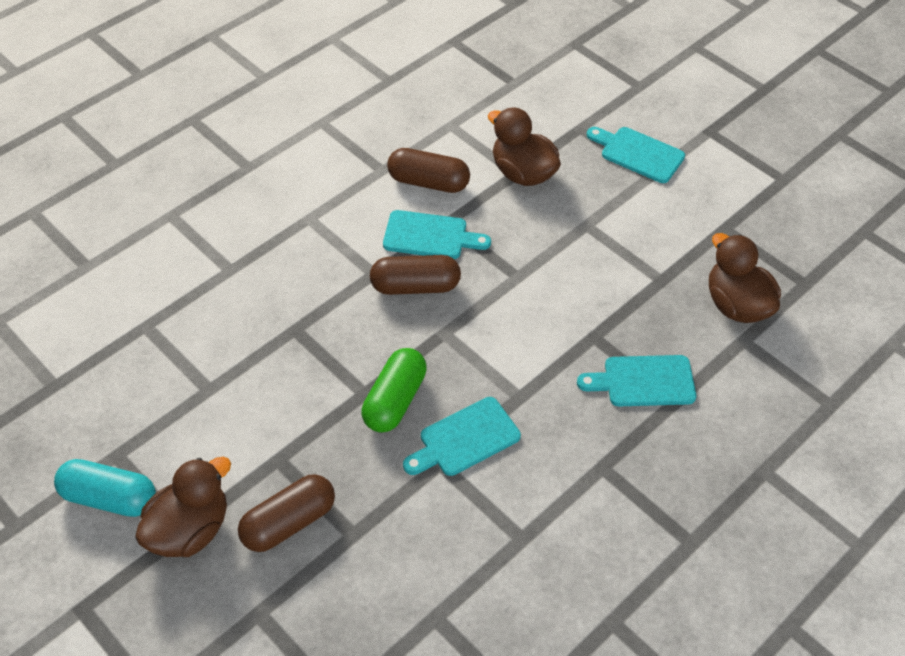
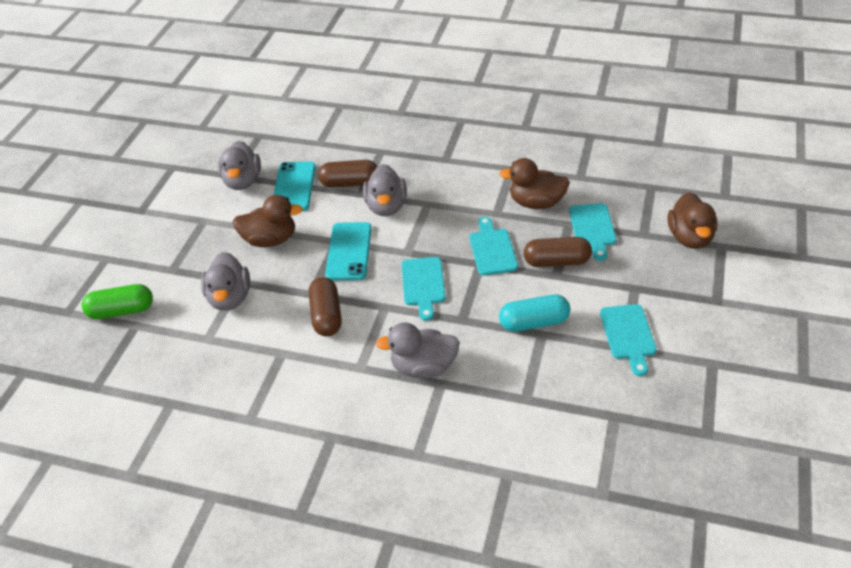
grey duck: none = 0 -> [201,252,250,311] [218,141,261,190] [363,164,407,216] [376,323,460,378] = 4
turquoise phone: none = 0 -> [273,161,316,212] [325,222,372,280] = 2

